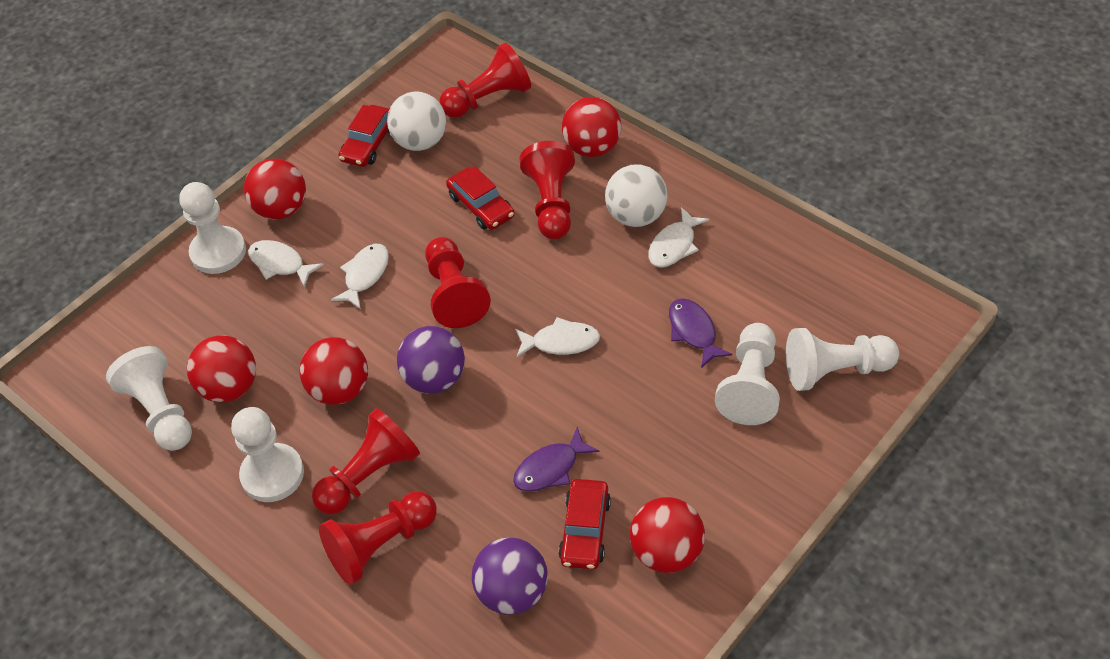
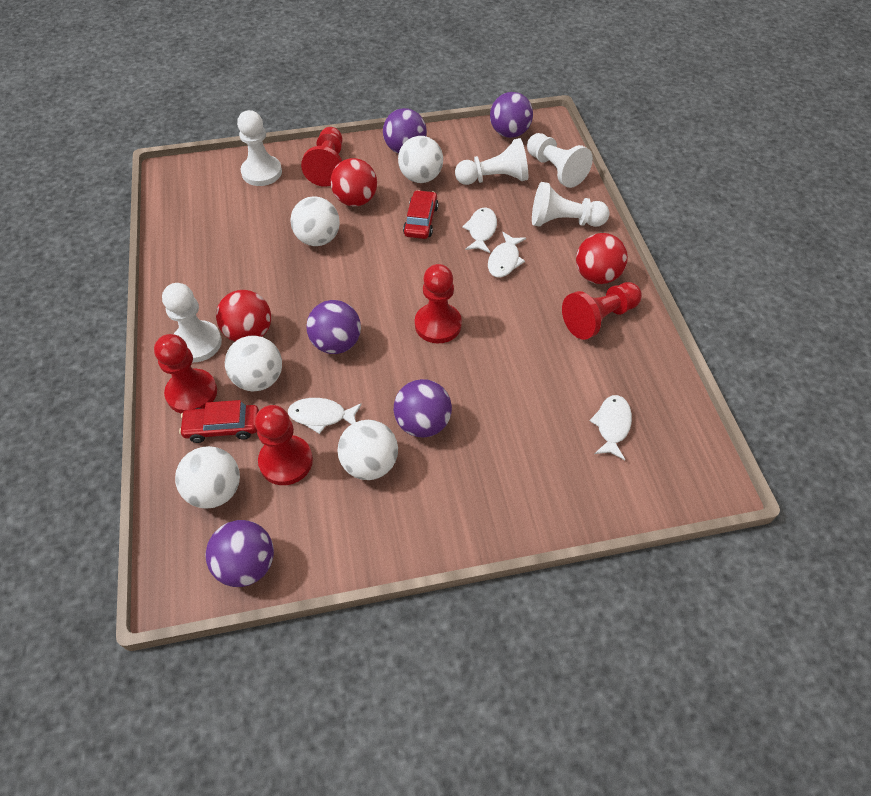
purple ball: [397,326,465,394] [472,538,548,615] = 2 -> [206,520,274,587] [306,300,361,354] [383,108,427,154] [394,379,452,438] [490,92,533,138] = 5
purple fish: [513,427,599,492] [669,298,732,368] = 2 -> none = 0
red ball: [187,335,256,403] [244,159,306,219] [299,337,368,405] [562,97,621,157] [630,497,705,573] = 5 -> [216,290,271,342] [330,158,377,207] [576,233,628,284] = 3
red car: [338,105,390,167] [446,166,515,230] [558,479,611,569] = 3 -> [179,400,259,443] [403,190,438,239] = 2
white ball: [387,92,446,151] [605,165,668,227] = 2 -> [175,446,240,509] [225,335,282,391] [290,196,340,246] [337,420,398,480] [398,136,443,183] = 5

